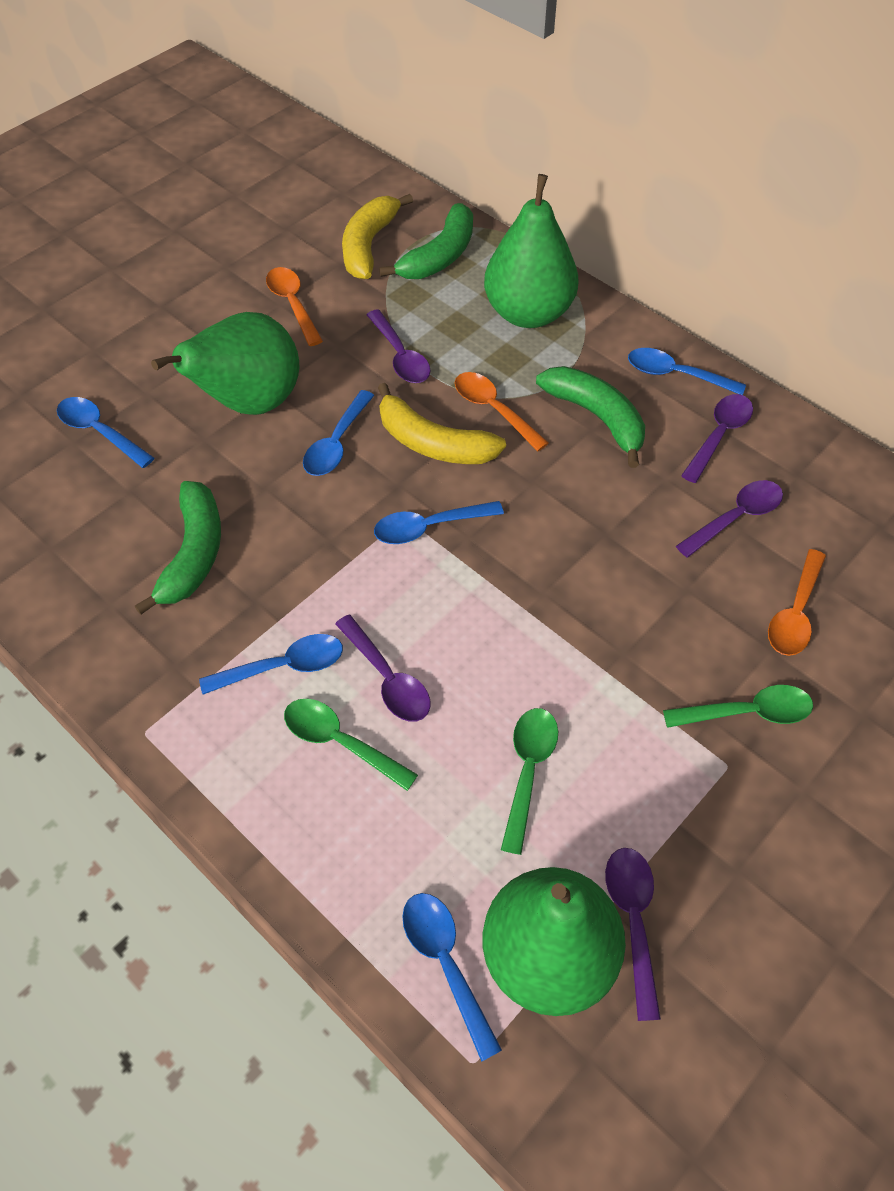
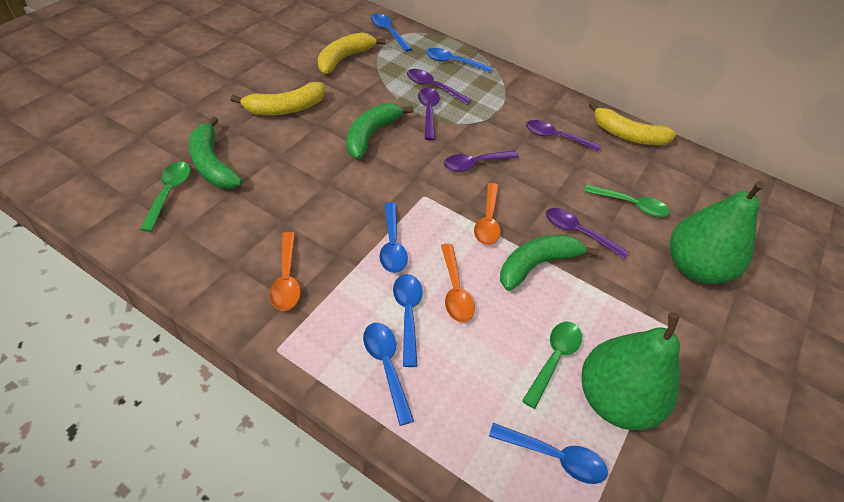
green pear: [151,312,299,415] [483,867,626,1016] [484,174,579,328] = 3 -> [581,312,680,430] [670,181,765,284] = 2
yellow banana: [342,194,413,279] [378,383,506,464] = 2 -> [231,82,325,115] [318,32,385,74] [589,102,677,145] = 3

